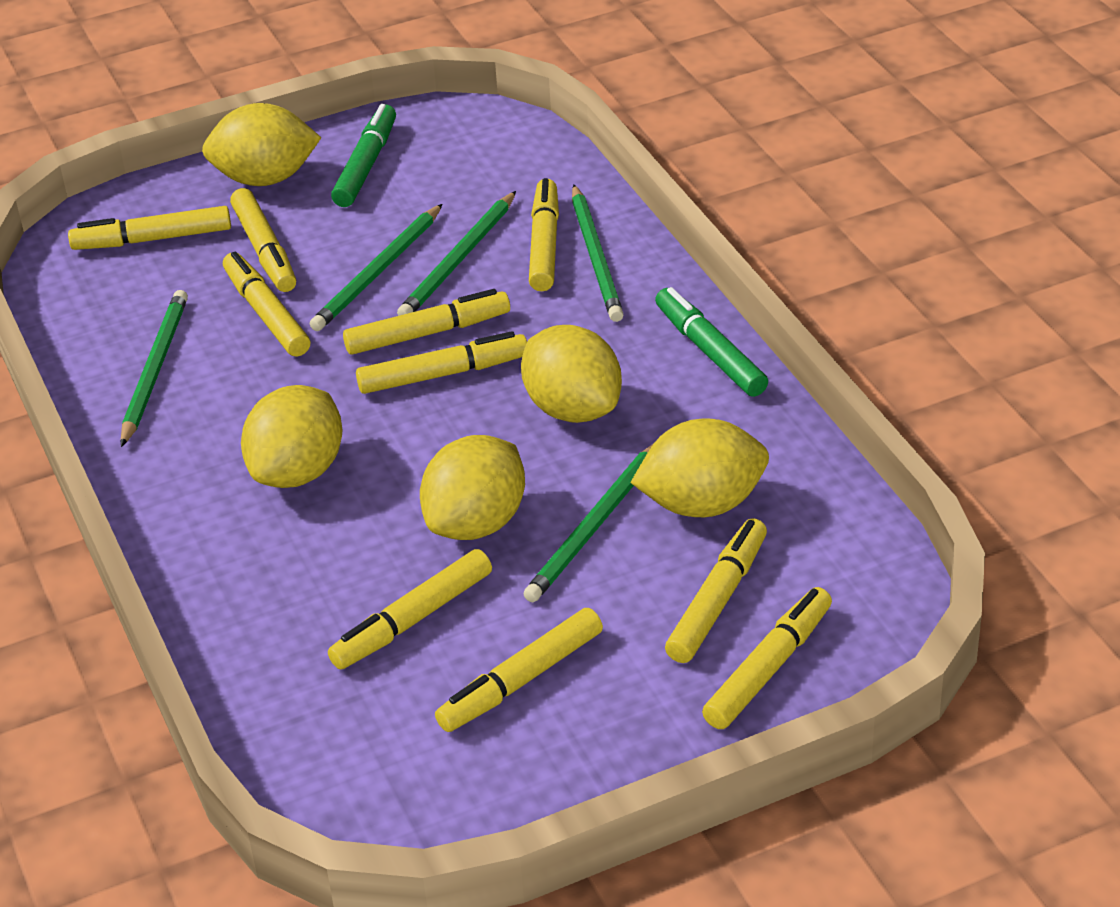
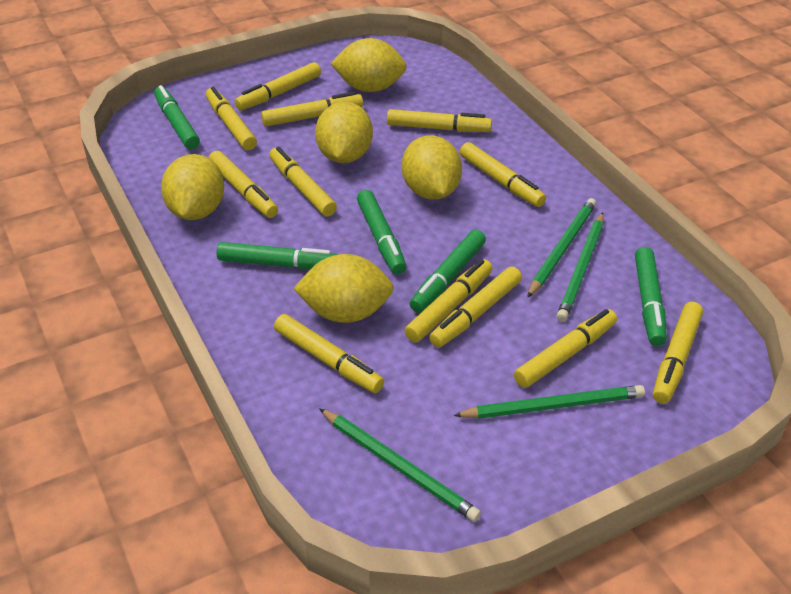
green marker: [331,104,396,207] [655,287,768,397] = 2 -> [154,85,200,149] [216,242,338,270] [357,190,407,274] [410,230,486,313] [635,247,667,346] = 5
green pencil: [121,290,188,447] [310,204,443,331] [397,191,516,316] [524,443,654,602] [572,184,624,322] = 5 -> [319,408,481,522] [453,385,645,419] [527,198,596,298] [557,212,604,322] = 4
yellow marker: [68,206,231,250] [223,252,310,357] [230,188,296,292] [328,549,492,669] [343,289,510,355] [356,331,527,394] [435,608,603,732] [529,178,559,291] [665,518,767,663] [702,587,832,729] = 10 -> [206,87,257,150] [208,151,278,218] [235,62,321,111] [261,92,363,126] [269,147,337,217] [274,314,384,393] [387,109,492,132] [404,259,493,343] [429,266,522,348] [460,142,546,207] [514,309,617,388] [653,302,703,404] = 12

